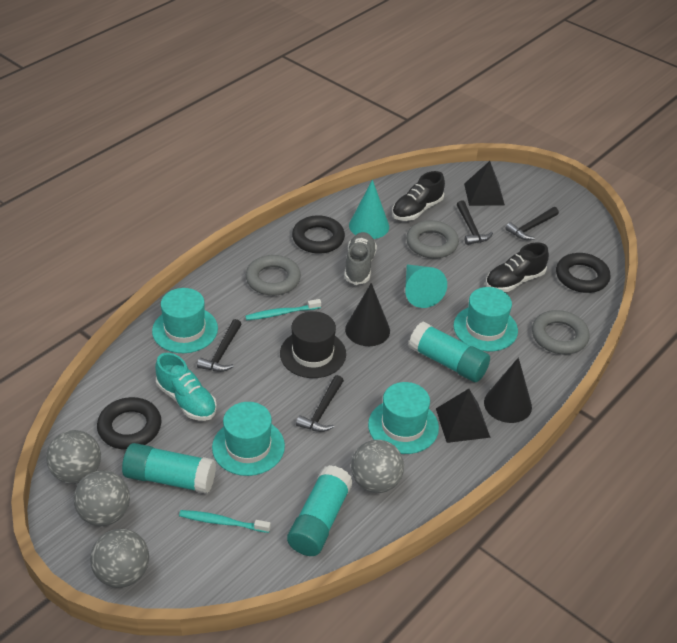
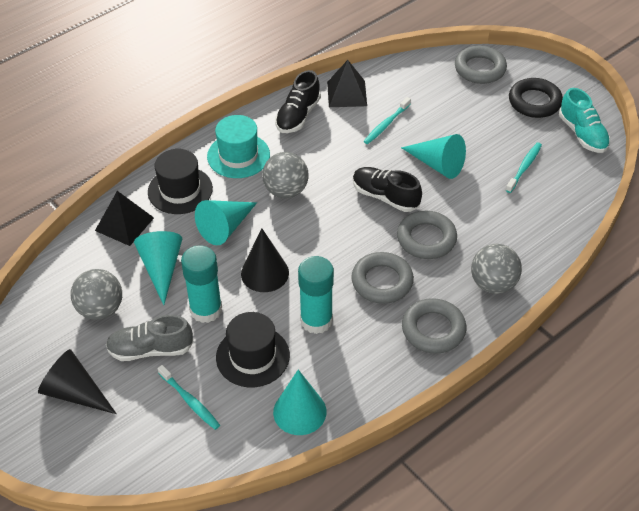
black hammer: [197,319,241,372] [296,375,344,432] [457,200,493,245] [505,207,559,240] = 4 -> none = 0
black hat: [280,311,346,378] = 1 -> [148,149,213,214] [216,312,290,387] = 2
black ring: [97,397,161,450] [292,215,345,254] [556,253,611,293] = 3 -> [509,78,563,118] = 1
grey ball: [46,430,101,484] [74,470,130,526] [90,529,149,588] [351,440,404,493] = 4 -> [71,269,122,320] [262,152,309,198] [471,244,522,294] = 3
grey ring: [246,255,301,296] [406,220,459,259] [532,310,590,354] = 3 -> [351,252,414,304] [397,211,457,259] [402,298,466,354] [455,46,507,84] = 4
turquoise cone: [349,180,389,239] [405,264,447,308] = 2 -> [134,231,182,305] [195,200,257,245] [273,370,326,435] [401,134,466,179] = 4
turquoise glue stick: [122,443,216,494] [287,465,353,556] [409,322,490,382] = 3 -> [181,245,222,323] [298,256,334,334] = 2
turquoise hat: [152,288,218,353] [212,402,285,476] [368,382,439,454] [454,287,518,351] = 4 -> [207,115,270,178] = 1
turquoise toothbrush: [179,510,271,533] [245,299,321,320] = 2 -> [157,365,220,430] [363,97,411,144] [506,142,542,193] = 3

